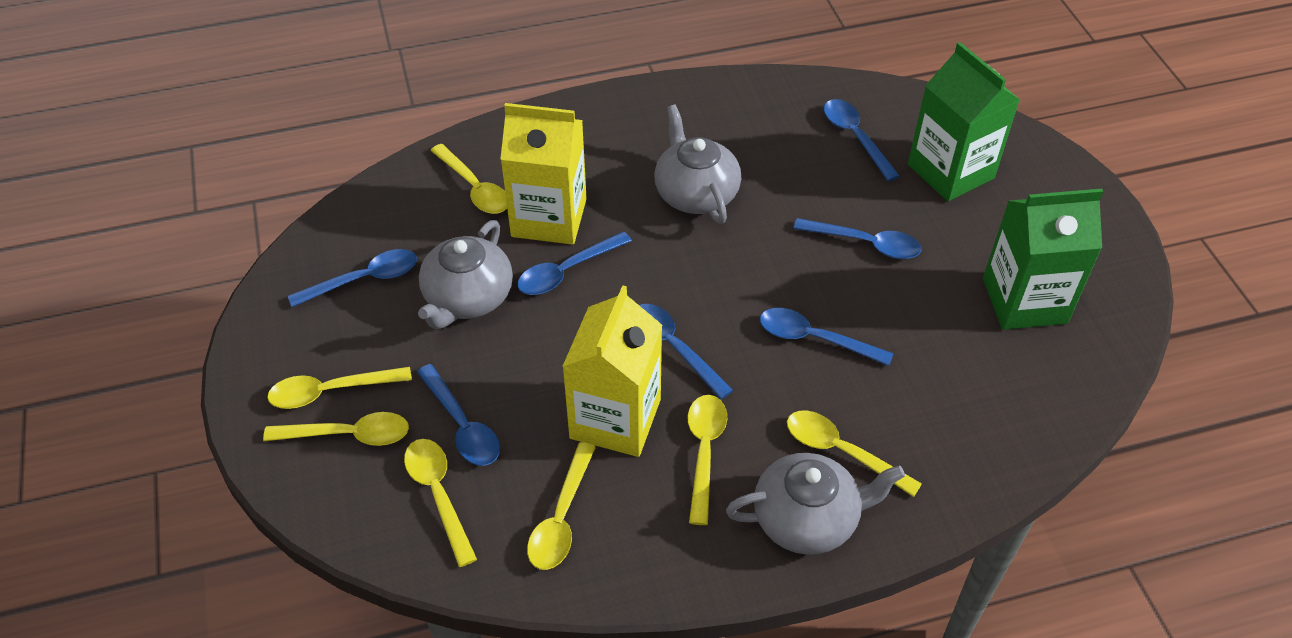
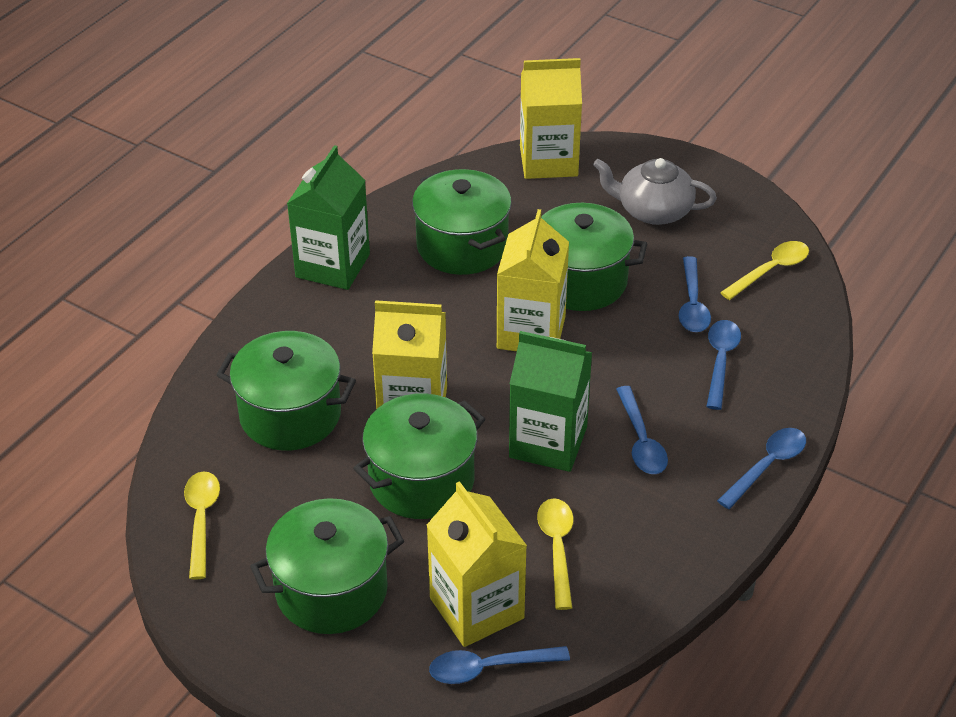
blue spoon: [288,249,417,307] [417,364,500,466] [517,231,632,295] [639,304,733,399] [760,308,893,366] [793,218,921,259] [824,99,900,181] = 7 -> [429,646,570,684] [616,386,668,474] [679,256,711,332] [706,320,741,410] [717,428,806,509] = 5
green pot: none = 0 -> [216,331,356,451] [250,498,404,634] [353,393,485,519] [412,169,512,275] [541,203,647,311] = 5
grey teapot: [418,220,513,329] [654,105,741,224] [726,453,905,555] = 3 -> [593,158,717,225] = 1
yellow carton: [500,103,587,245] [562,285,662,457] = 2 -> [372,300,447,409] [427,481,527,647] [497,209,569,351] [520,58,582,179] = 4
yellow spoon: [263,412,409,446] [267,367,412,409] [404,439,477,567] [430,144,507,214] [527,442,596,570] [688,395,727,525] [787,411,922,497] = 7 -> [184,471,220,580] [537,498,574,610] [720,241,809,300] = 3

